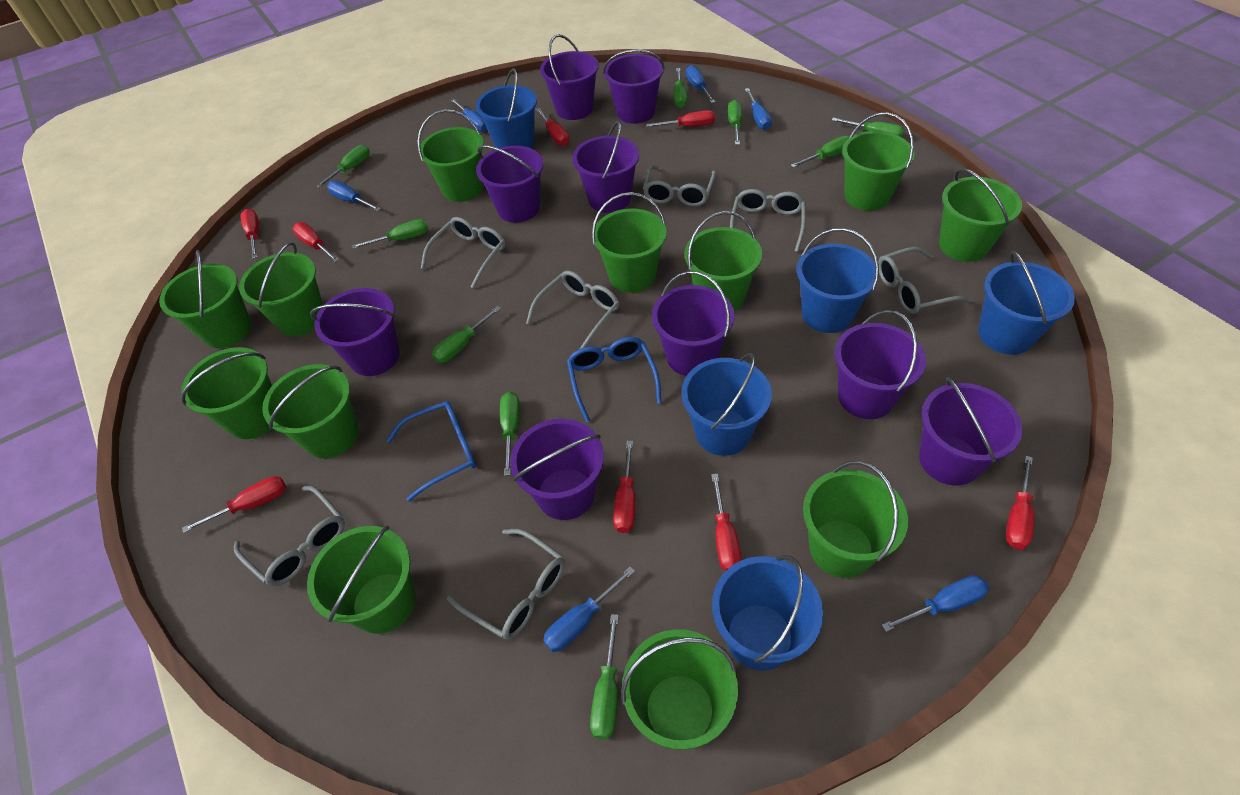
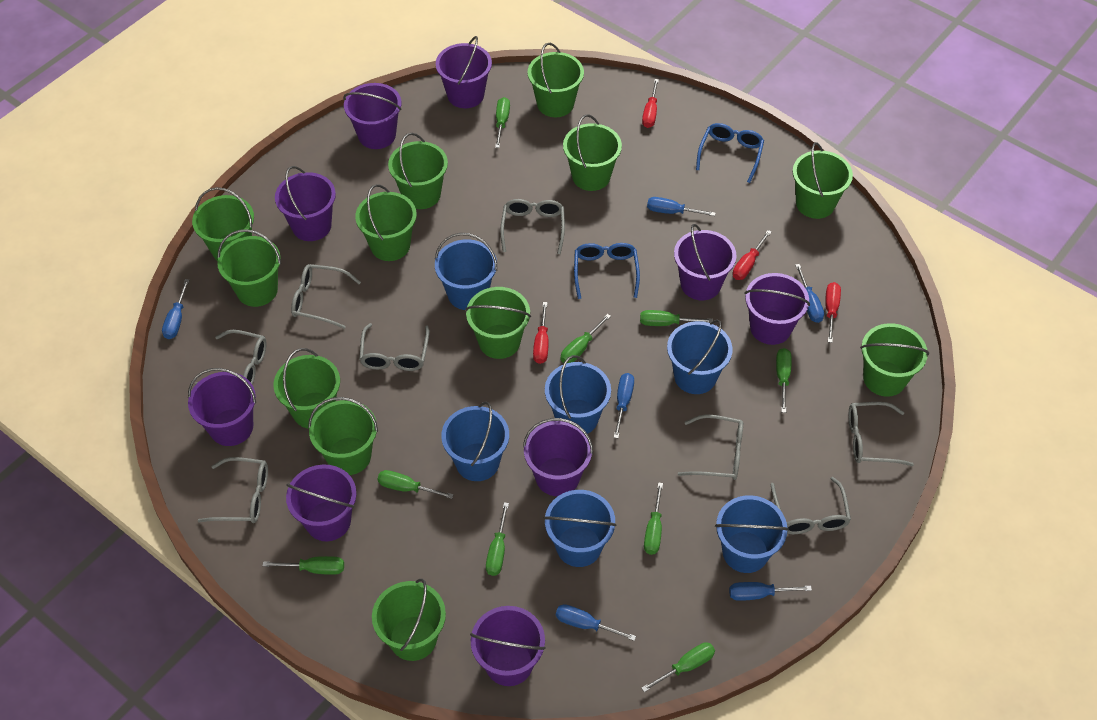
blue bucket: [476,68,537,149] [681,353,772,456] [712,555,823,671] [797,228,879,333] [978,250,1075,355] = 5 -> [435,233,497,310] [441,401,509,481] [544,490,617,567] [545,355,611,434] [667,320,732,394] [715,495,789,573] = 6
grey glasses: [234,486,345,586] [421,217,505,289] [447,529,565,640] [526,270,619,349] [643,165,716,207] [730,189,806,252] [878,247,971,314] = 7 -> [195,330,267,385] [198,457,268,523] [291,264,361,329] [359,323,429,371] [500,199,565,254] [678,414,743,480] [770,477,851,534] [848,402,914,466] = 8
red screwdriver: [182,476,286,533] [240,209,259,259] [293,222,339,262] [536,108,569,146] [613,441,635,533] [646,110,715,127] [711,474,741,571] [1006,456,1035,550] = 8 -> [533,302,548,364] [642,79,659,128] [733,230,771,280] [825,282,841,343] = 4

